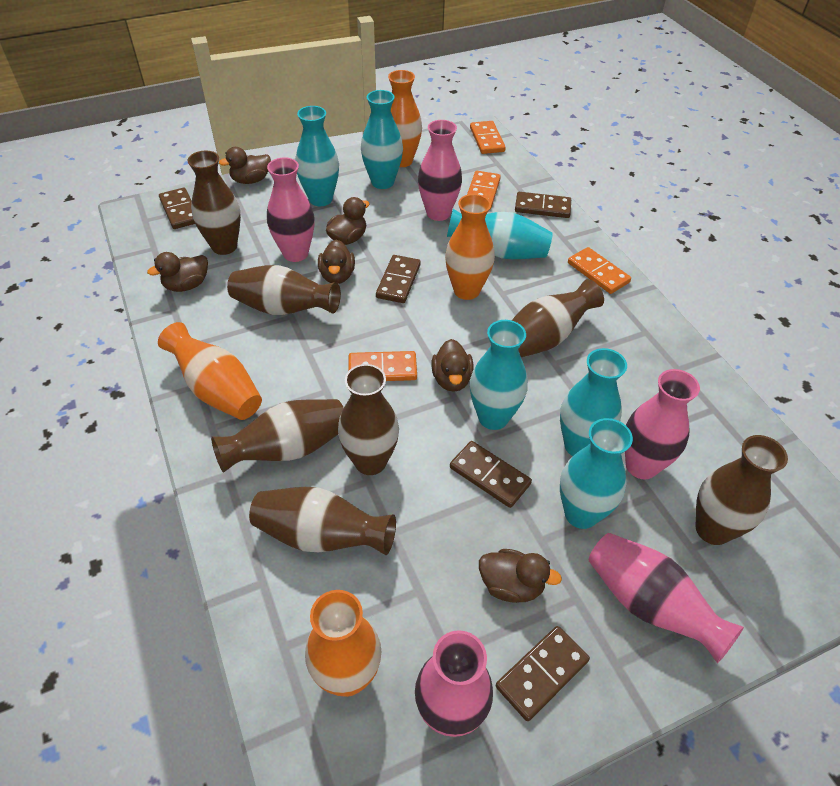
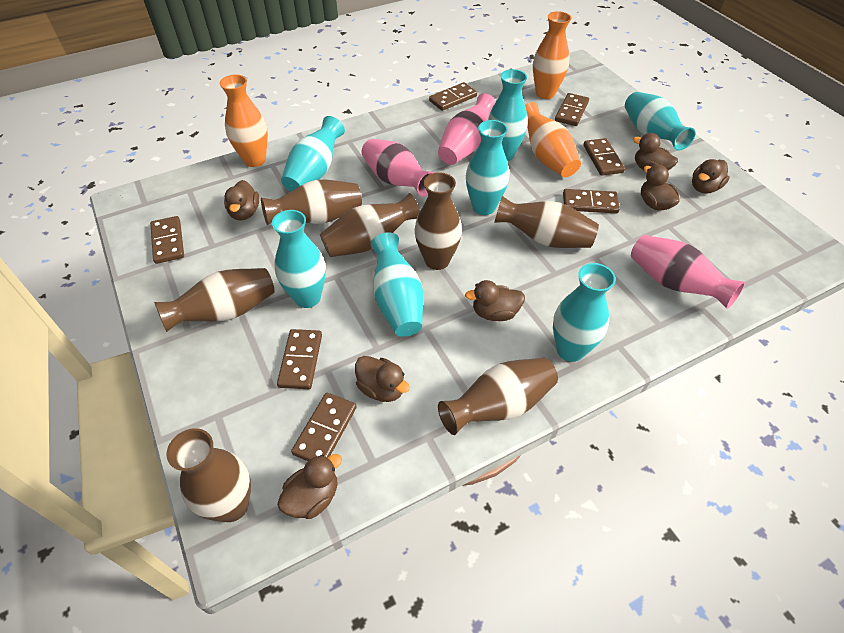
brown domino: [159,188,195,229] [376,255,421,303] [450,441,532,508] [496,626,590,721] [515,192,571,218] = 5 -> [150,216,184,264] [277,329,322,389] [291,393,357,461] [429,82,477,111] [555,93,589,126] [563,189,620,214] [583,138,625,176] = 7
brown duck: [147,252,208,292] [219,147,271,184] [318,240,355,284] [326,197,370,245] [431,339,474,392] [479,549,562,603] = 6 -> [224,180,259,221] [277,454,342,519] [355,356,410,402] [465,280,525,321] [633,133,678,170] [641,165,680,211] [692,159,730,194] = 7
orange domino: [348,351,417,381] [467,171,501,209] [470,121,506,154] [568,247,631,294] = 4 -> none = 0
orange vase: [158,322,262,420] [305,590,381,697] [388,70,422,167] [445,194,495,300] = 4 -> [219,74,268,167] [525,102,581,177] [533,11,571,99] = 3
pink vase: [267,157,315,262] [415,630,493,737] [418,120,462,221] [589,533,744,663] [625,369,700,480] = 5 -> [362,139,434,197] [438,93,496,165] [631,235,745,309] = 3
turquoise vase: [295,106,339,206] [361,90,403,189] [447,209,553,259] [470,320,528,430] [560,348,627,456] [560,418,633,529] = 6 -> [272,210,326,308] [281,116,345,192] [371,232,423,337] [466,120,509,215] [488,69,528,161] [553,263,616,362] [625,92,696,151] = 7

